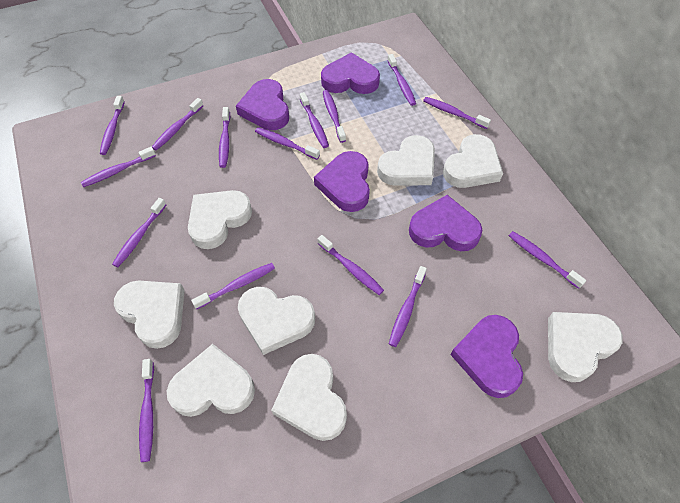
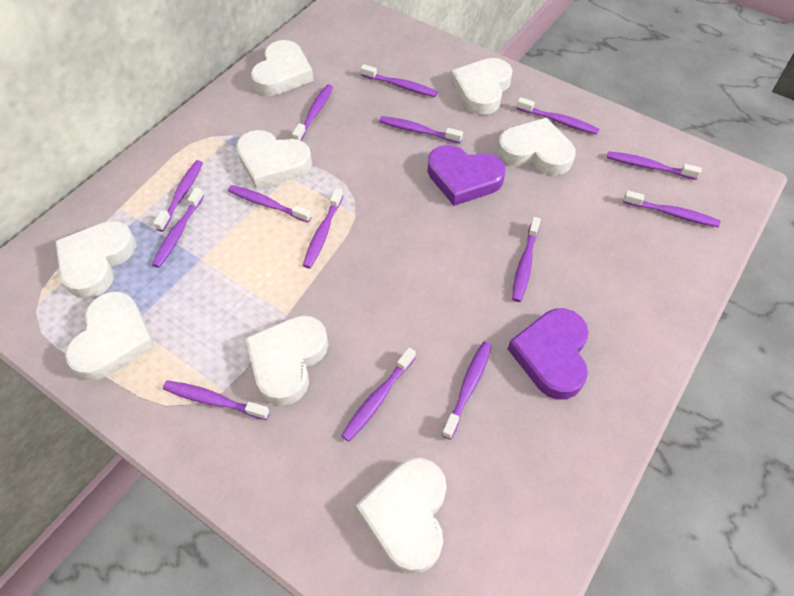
purple heart: [236,79,289,130] [314,151,370,212] [321,52,380,94] [409,195,482,251] [451,315,523,398] = 5 -> [427,145,506,206] [508,308,589,400] = 2
purple toothbrush: [81,147,156,187] [100,96,125,155] [112,198,166,267] [139,359,154,462] [152,98,204,150] [191,263,275,309] [219,107,230,168] [255,127,320,160] [300,92,329,148] [317,235,384,295] [323,90,346,143] [387,54,416,106] [389,266,427,347] [423,97,491,129] [509,231,586,289] = 15 -> [152,187,204,268] [153,160,203,232] [163,380,270,420] [228,185,312,223] [292,84,333,141] [303,188,343,268] [341,347,416,442] [361,64,438,97] [379,116,463,143] [442,342,492,440] [512,217,541,302] [517,97,599,135] [607,151,702,180] [623,190,721,227] = 14

